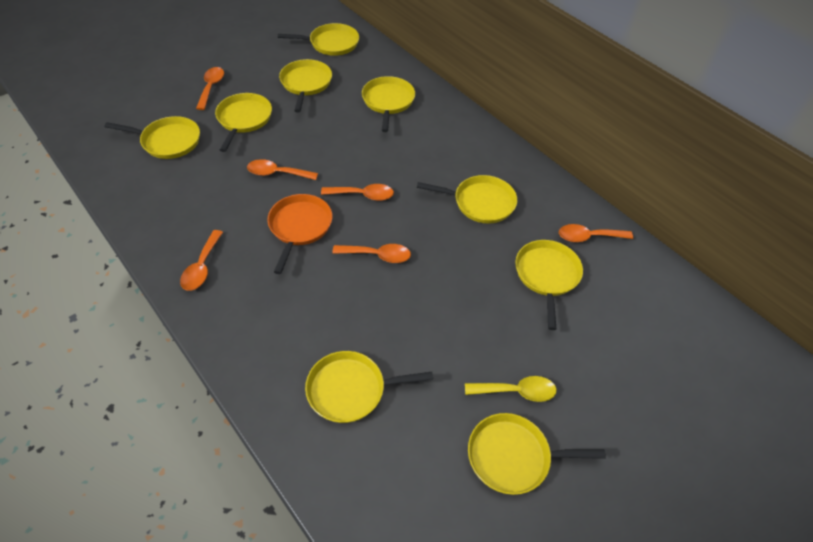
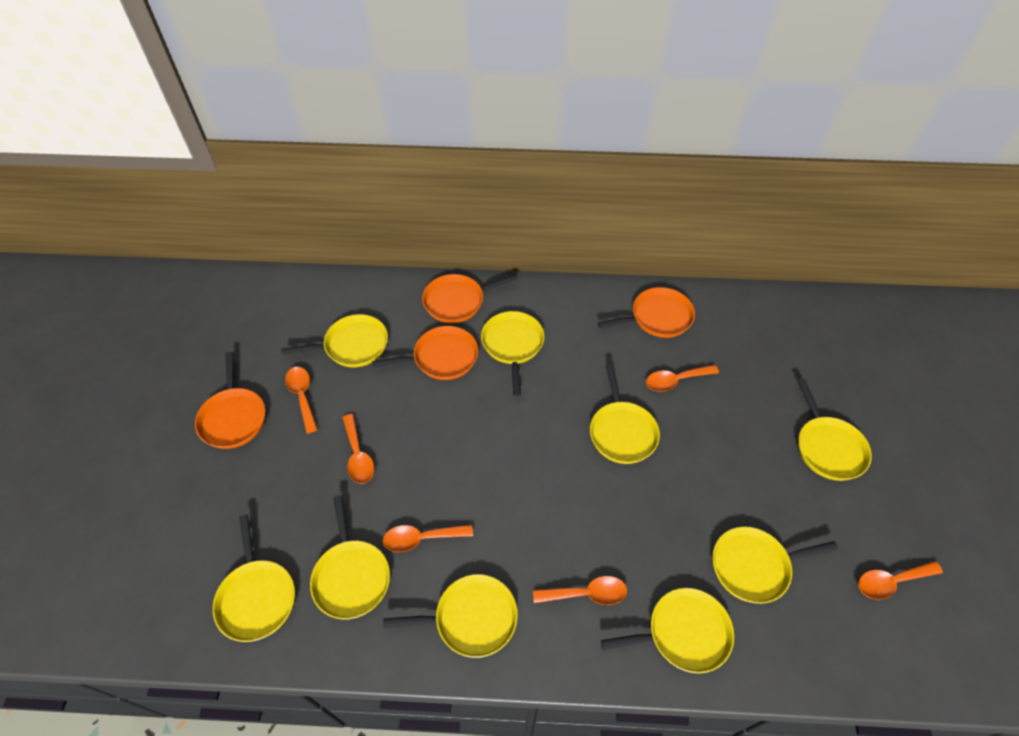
orange pan: [267,194,332,274] = 1 -> [195,352,265,449] [372,326,478,380] [422,274,518,323] [598,287,695,338] = 4
yellow spoon: [465,376,557,402] = 1 -> none = 0

